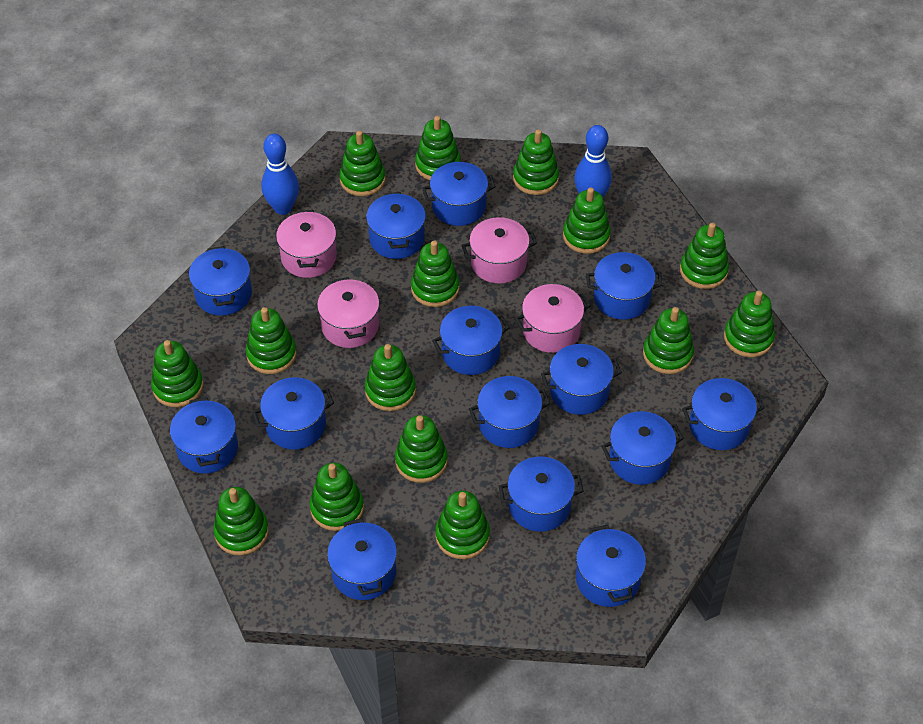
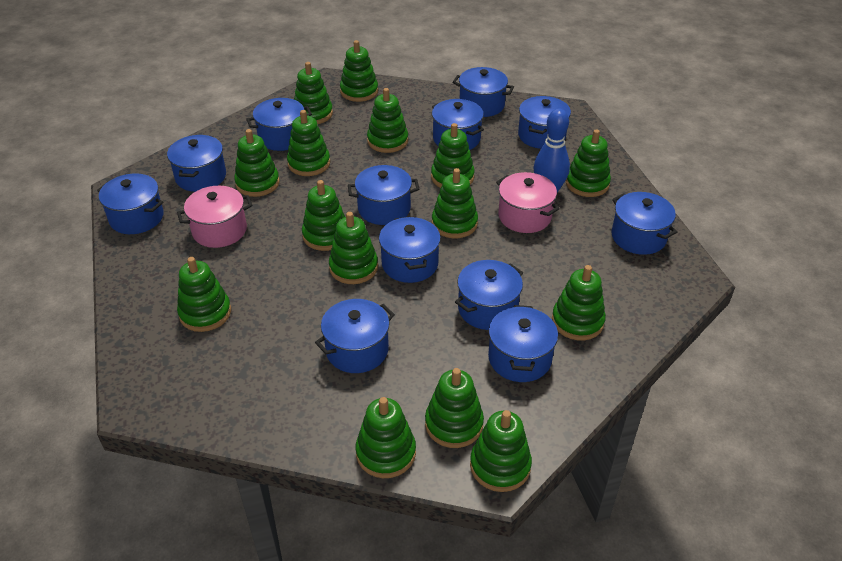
blue bowling pin: [261,134,299,215] [574,125,612,197] = 2 -> [533,109,570,193] = 1
blue pot: [170,397,238,474] [189,246,252,316] [252,377,334,450] [327,518,397,600] [366,192,426,259] [422,162,496,226] [432,306,510,375] [469,376,550,448] [499,457,583,532] [541,344,622,415] [576,525,646,607] [586,252,663,320] [601,411,684,485] [682,378,764,450] = 14 -> [97,174,164,234] [167,135,226,192] [246,98,312,151] [315,299,395,373] [348,165,419,225] [379,217,441,283] [432,99,484,150] [452,67,514,117] [455,260,523,330] [488,305,558,382] [518,96,571,149] [612,192,677,255] = 12
pink pot: [276,210,337,278] [317,277,379,348] [461,217,537,284] [515,284,591,353] = 4 -> [177,186,253,248] [496,172,560,233] = 2

